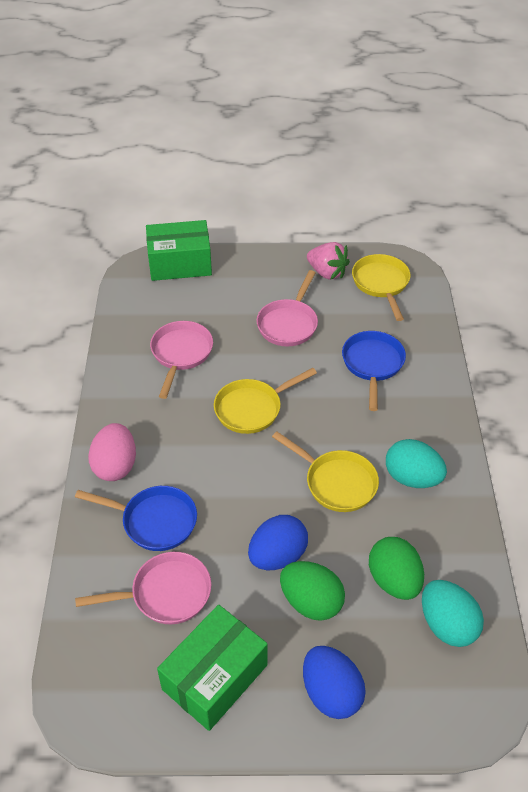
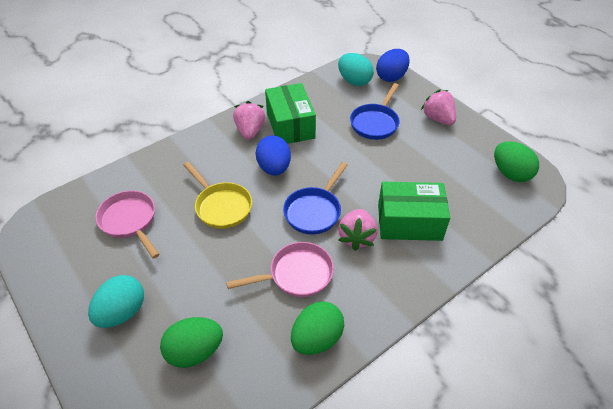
green egg: [280,561,345,621] [369,537,424,600] = 2 -> [160,317,223,368] [291,301,344,355] [494,141,539,182] = 3
pink egg: [88,423,136,481] = 1 -> none = 0
pink pan: [75,552,211,624] [150,321,213,399] [257,270,318,346] = 3 -> [95,190,160,259] [226,242,334,297] = 2
pink strawberry: [307,242,350,280] = 1 -> [233,101,265,140] [338,209,378,251] [421,89,456,125] = 3
yellow pan: [214,368,317,434] [272,431,379,512] [352,254,410,321] = 3 -> [183,162,252,229] = 1

